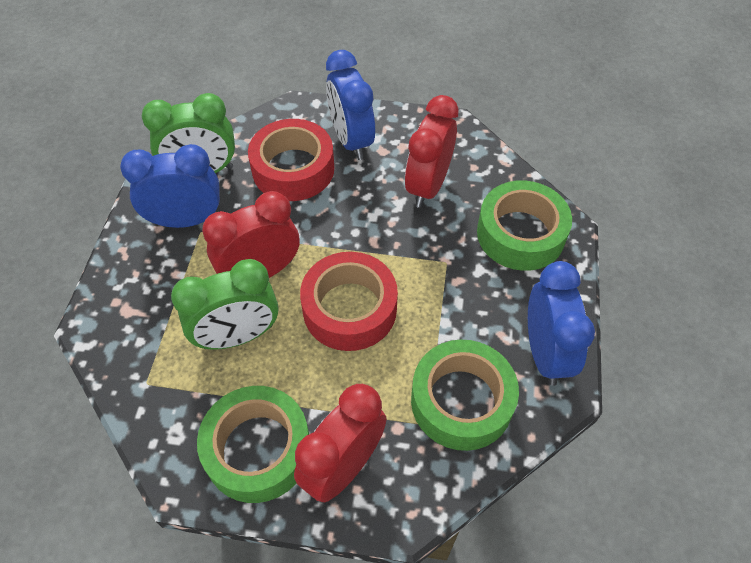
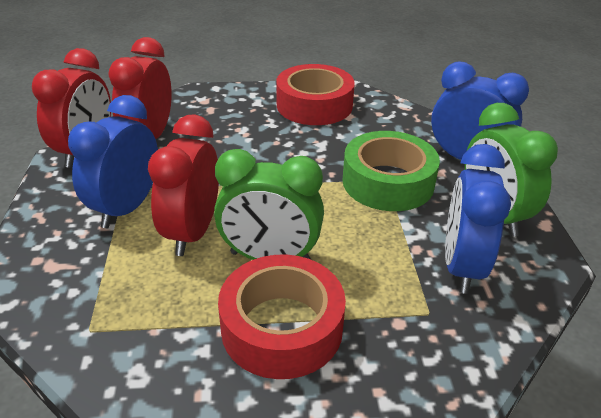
green tape: [197,386,309,503] [411,339,519,451] [477,180,572,271] = 3 -> [342,131,440,211] = 1

